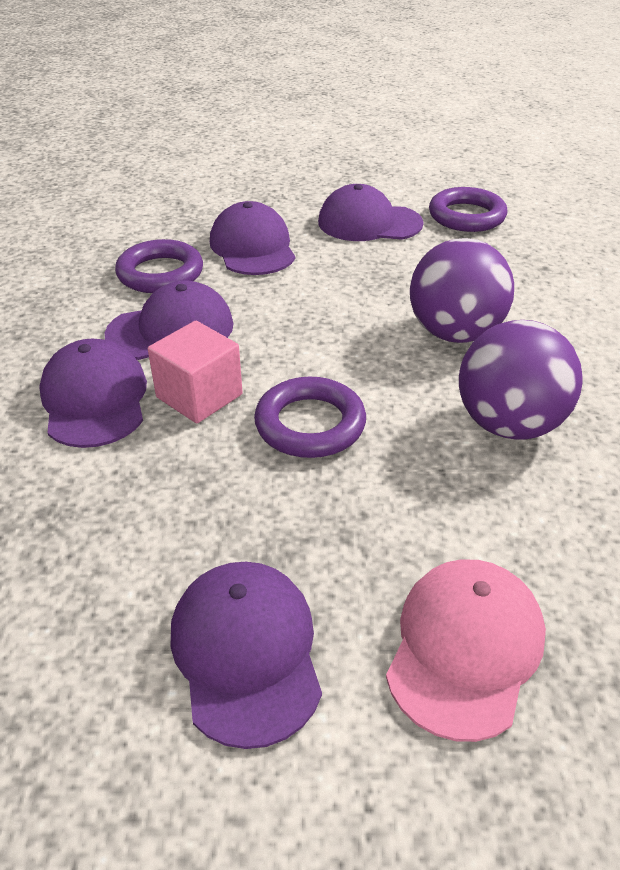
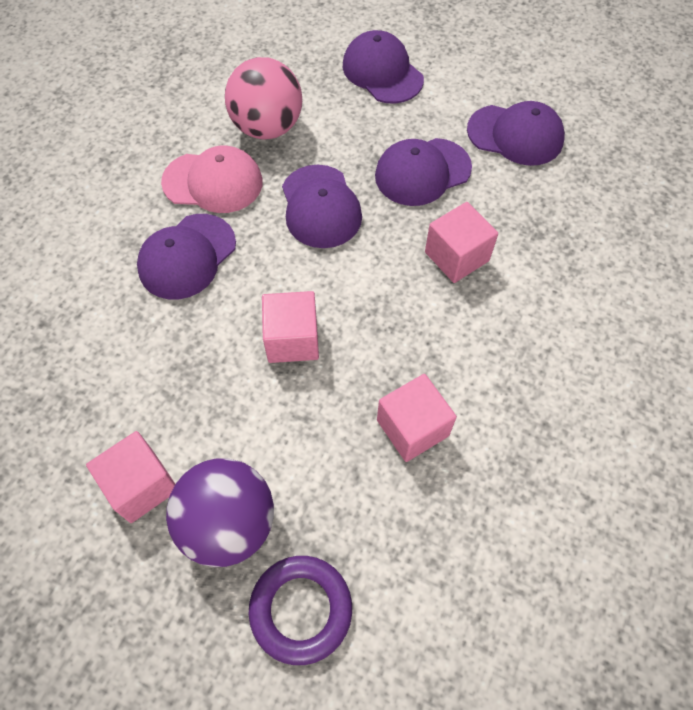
pink ball: none = 0 -> [225,57,302,140] = 1
pink cube: [148,321,243,423] = 1 -> [86,431,175,523] [262,291,319,363] [377,374,457,462] [425,202,498,283] = 4
purple ball: [410,238,514,343] [459,320,582,439] = 2 -> [166,458,274,567] = 1
purple ring: [115,239,203,293] [254,377,366,458] [429,187,507,232] = 3 -> [249,556,352,665] = 1

